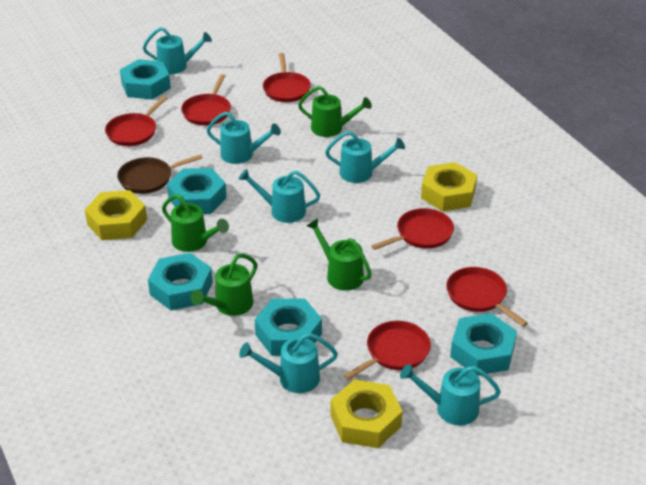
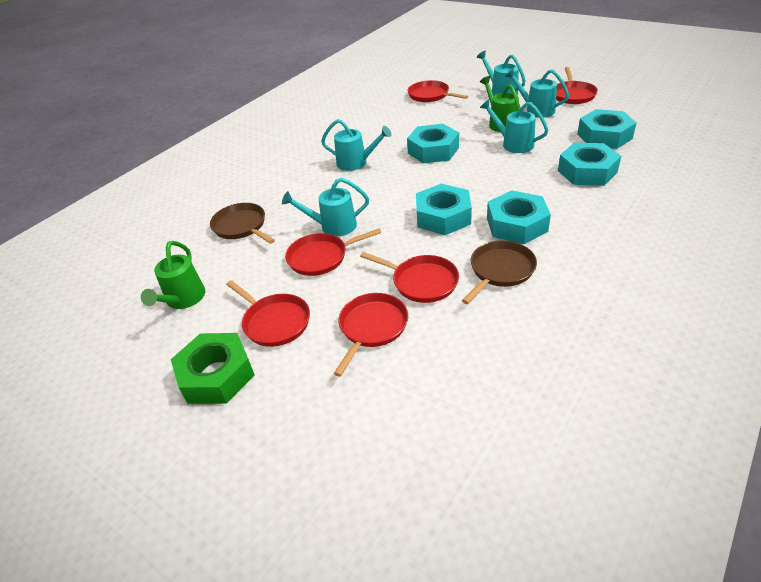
brown pan: [117,154,203,194] = 1 -> [210,203,275,244] [462,241,537,304] = 2
green nut: none = 0 -> [171,333,255,404] = 1
green watering can: [162,194,229,252] [190,254,257,316] [298,86,372,137] [306,219,372,291] = 4 -> [141,241,205,309] [480,76,521,132] = 2
turquoise watering can: [143,27,212,74] [207,112,281,164] [239,169,320,223] [239,333,338,393] [325,131,405,183] [400,364,501,426] = 6 -> [282,178,369,236] [321,119,392,171] [477,51,526,96] [480,99,548,153] [505,68,569,118] = 5
yellow nut: [85,190,147,240] [330,379,402,448] [421,162,477,211] = 3 -> none = 0

